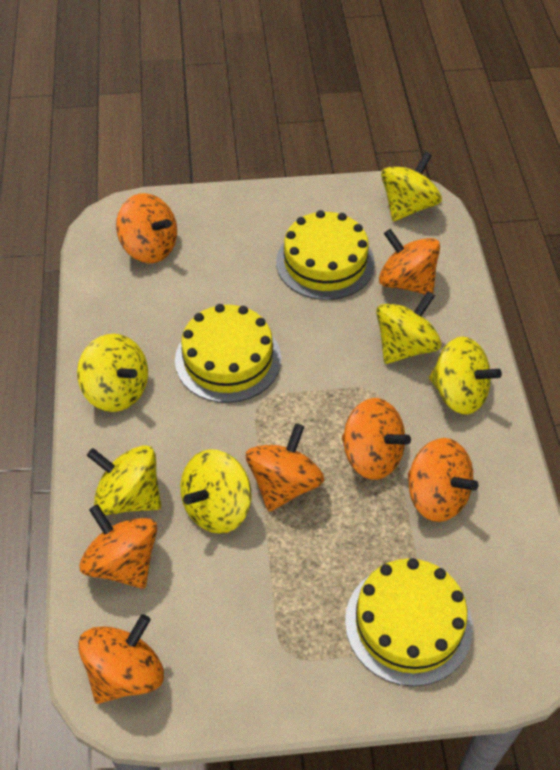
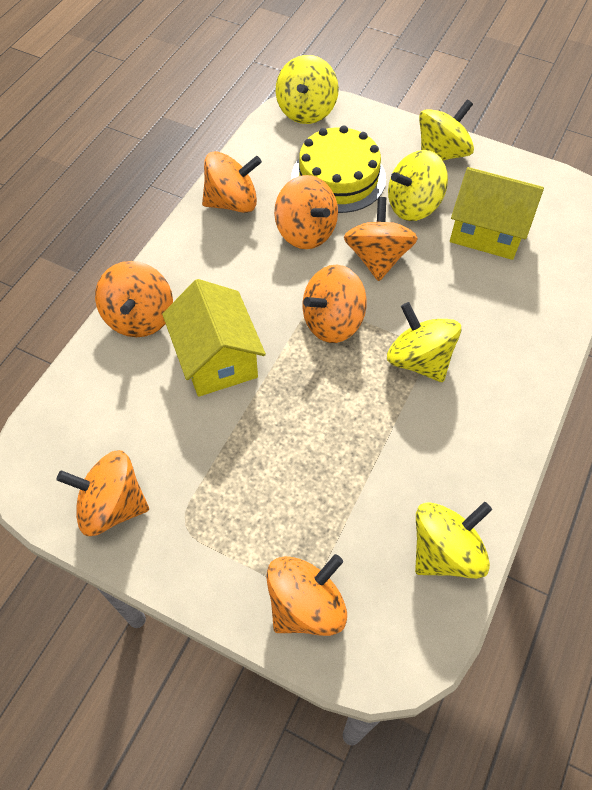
yellow cake: [175,304,281,403] [276,210,375,300] [345,558,473,686] = 3 -> [292,125,386,213] = 1
yellow house: none = 0 -> [162,279,266,397] [450,167,544,260] = 2
yellow spinning top: [77,334,148,412] [87,445,161,515] [180,449,251,534] [376,291,441,364] [381,151,442,222] [429,336,502,415] = 6 -> [276,55,339,124] [387,302,461,382] [388,150,448,221] [415,502,492,579] [419,99,474,161] = 5

